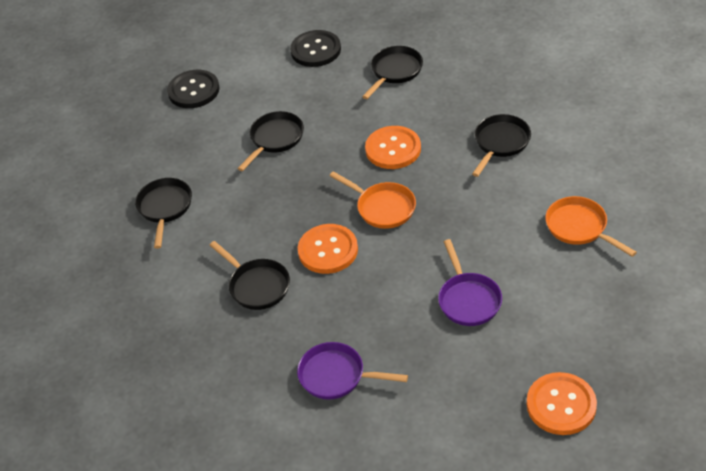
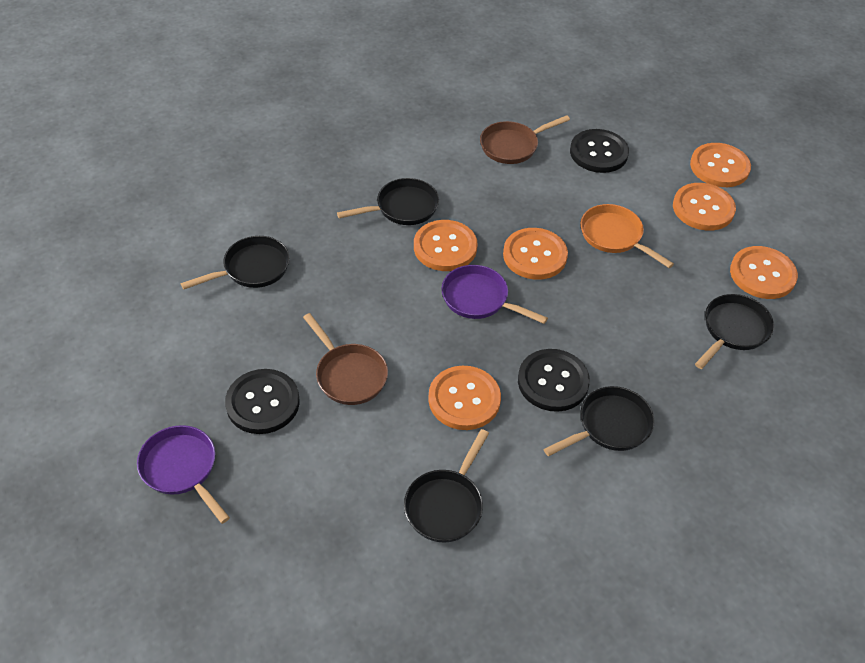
black button: [167,70,220,108] [290,30,341,67] = 2 -> [225,369,300,434] [518,349,590,412] [570,129,629,173] = 3
brown pan: none = 0 -> [303,313,388,405] [480,115,570,164] = 2
orange button: [298,224,358,274] [365,126,421,169] [527,372,597,435] = 3 -> [414,220,477,271] [428,366,501,430] [503,228,568,280] [673,183,736,231] [690,143,751,187] [730,246,798,299] = 6
orange pan: [330,171,416,229] [545,196,637,257] = 2 -> [581,204,674,268] = 1

